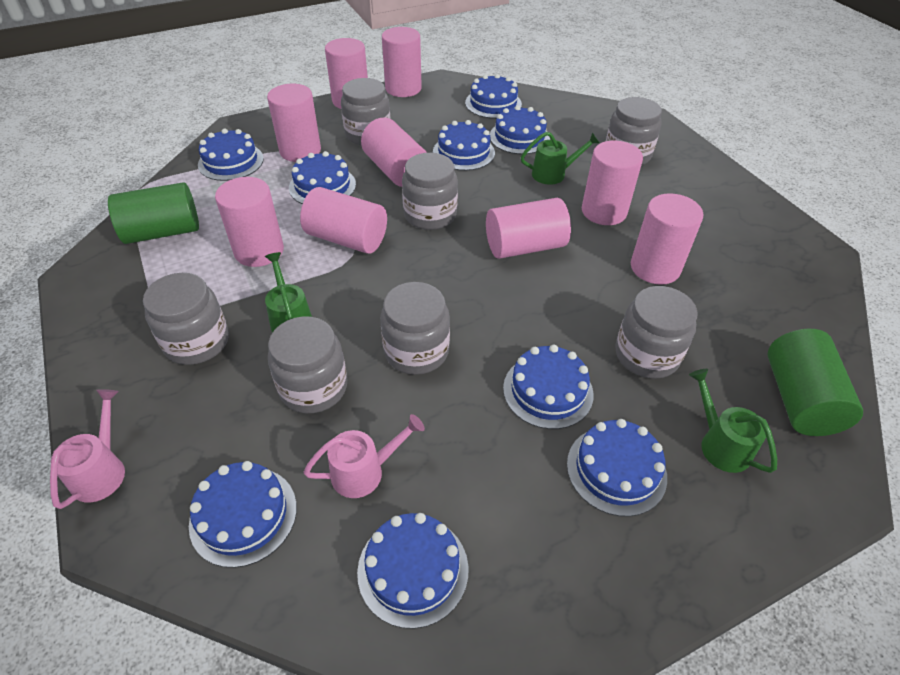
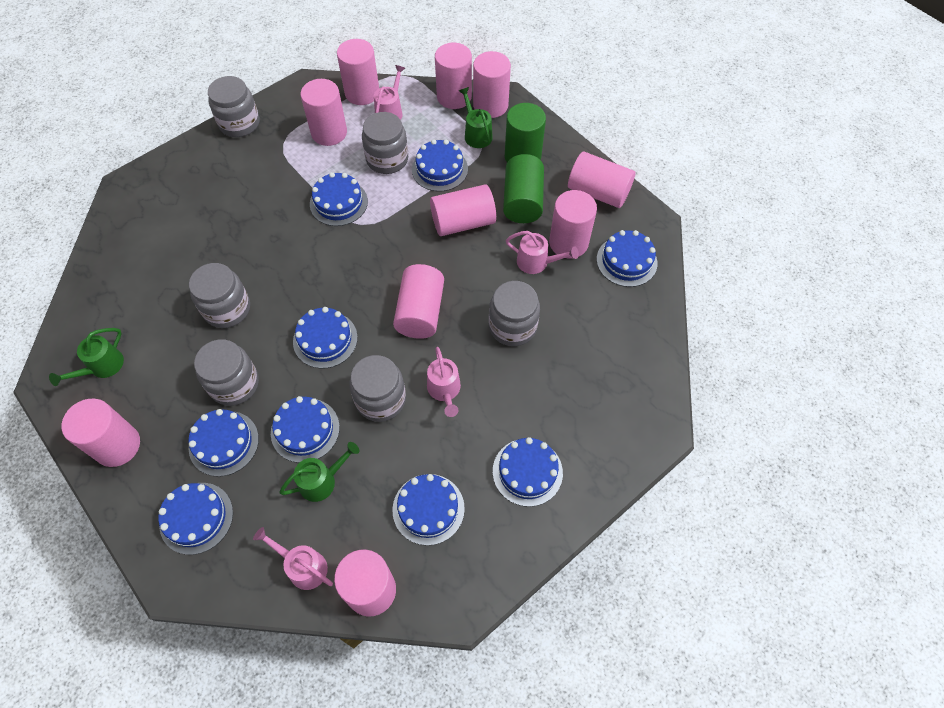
grey jar: [143,273,229,365] [268,316,347,413] [341,78,390,145] [380,282,450,375] [402,153,458,230] [606,97,662,165] [615,286,698,379] = 7 -> [189,263,250,328] [194,339,259,406] [208,76,260,137] [349,355,406,422] [362,112,408,174] [489,281,540,346] = 6
pink cylinder: [215,177,284,267] [267,84,321,162] [300,187,387,254] [325,38,368,109] [361,117,427,187] [382,27,422,97] [486,198,571,259] [582,141,643,225] [631,193,703,285] = 9 -> [61,399,140,467] [300,79,347,146] [334,549,396,617] [337,39,379,105] [393,264,444,339] [430,184,496,236] [435,43,472,109] [473,51,511,118] [549,190,597,259] [568,152,635,208] = 10
pink watering can: [50,389,125,509] [304,414,425,498] = 2 -> [253,527,333,590] [374,65,405,120] [427,347,461,417] [506,231,579,274] = 4

